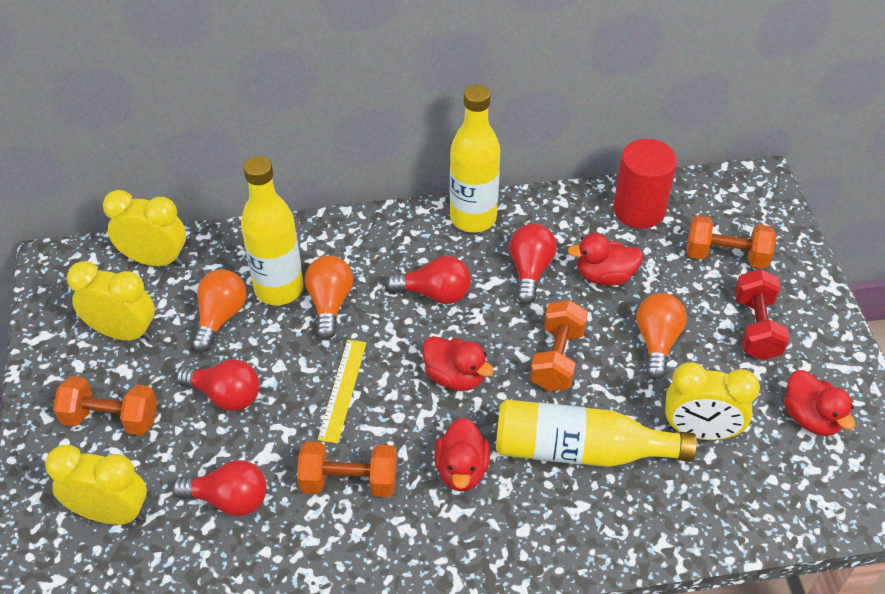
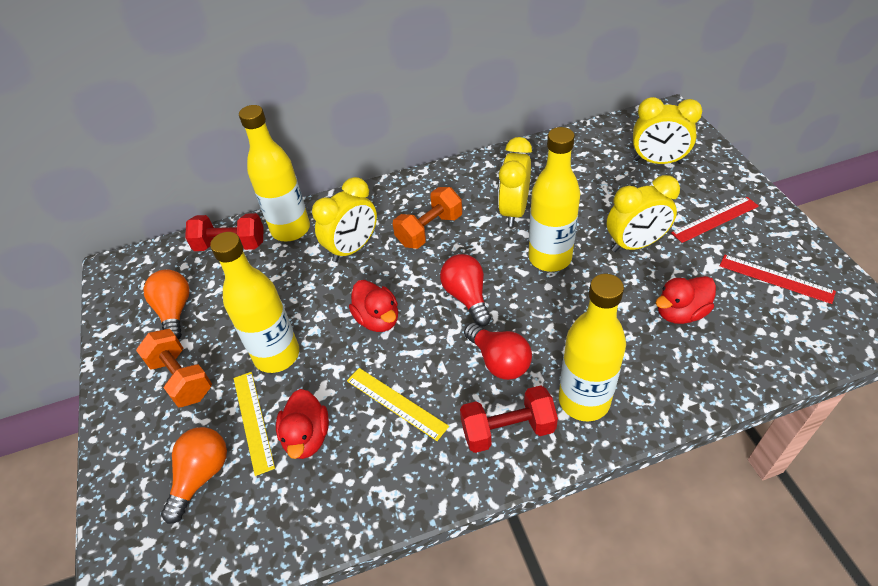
orange dumbbell: [53,376,158,436] [297,441,397,497] [530,300,588,391] [687,215,776,269] = 4 -> [136,329,212,407] [393,187,462,249] = 2
orange light bulb: [192,269,247,352] [305,256,353,339] [636,293,687,379] = 3 -> [143,269,190,340] [161,427,227,524] = 2
red cylinder: [613,139,677,228] = 1 -> none = 0
red duck: [422,336,494,391] [434,418,490,491] [567,233,643,285] [784,370,855,436] = 4 -> [276,389,329,459] [349,280,398,332] [656,276,716,324] = 3
red dumbbell: [735,269,790,360] = 1 -> [185,213,264,251] [460,385,558,453] = 2
red light bulb: [172,460,267,516] [176,359,260,411] [386,256,471,304] [509,223,557,304] = 4 -> [440,254,491,326] [464,323,532,380] = 2
red ruler: none = 0 -> [671,197,759,243] [720,255,836,304] = 2
yellow bottle: [241,156,303,305] [450,84,500,233] [496,399,697,467] = 3 -> [210,232,299,373] [239,105,310,241] [528,127,580,272] [559,274,626,421] = 4
yellow ruler: [318,339,367,444] = 1 -> [233,372,275,476] [347,368,449,441] = 2

